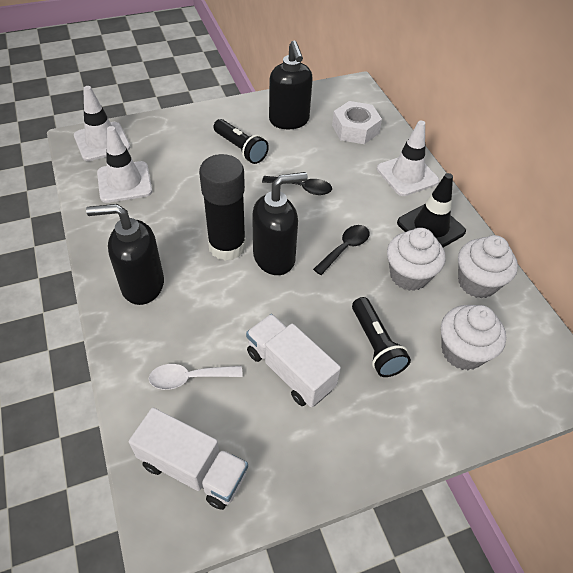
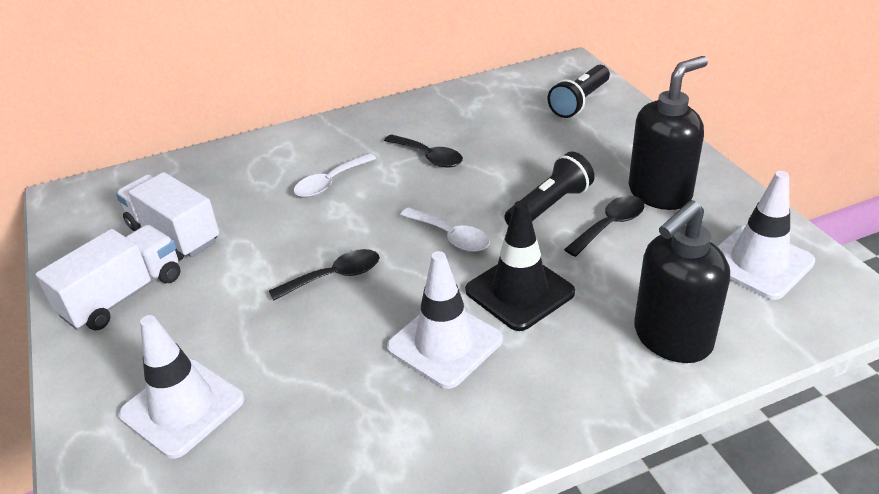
black glue stick: [199,154,246,261] = 1 -> none = 0
black soap dispenser: [86,204,164,305] [252,172,308,275] [269,41,313,129] = 3 -> [629,56,708,210] [634,200,730,363] = 2
black spoon: [262,176,332,195] [313,225,370,275] = 2 -> [269,249,380,301] [384,134,463,167] [564,196,645,257] = 3
white cupcake: [387,228,445,291] [441,305,506,370] [458,235,518,298] = 3 -> none = 0
white nut: [332,101,382,144] = 1 -> none = 0
white spoon: [149,364,243,390] = 1 -> [293,153,376,198] [400,207,490,252] = 2

